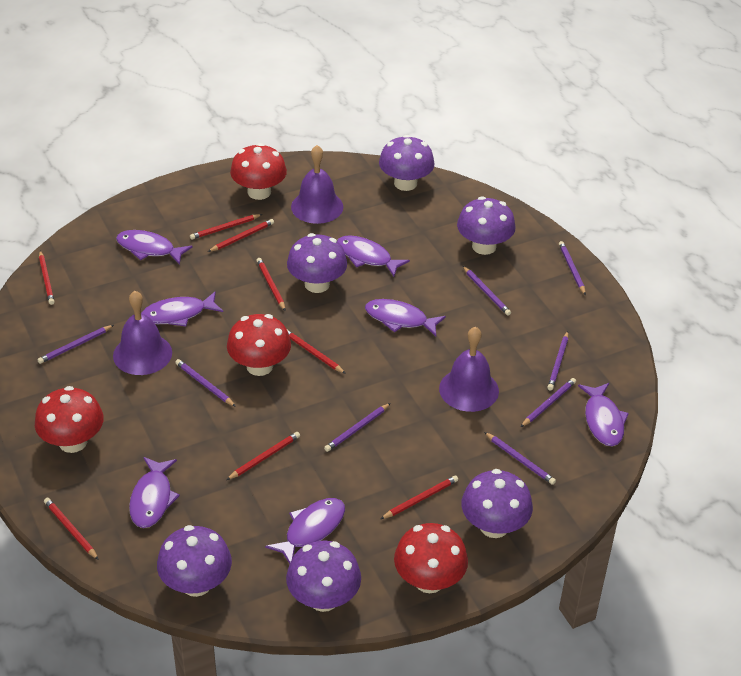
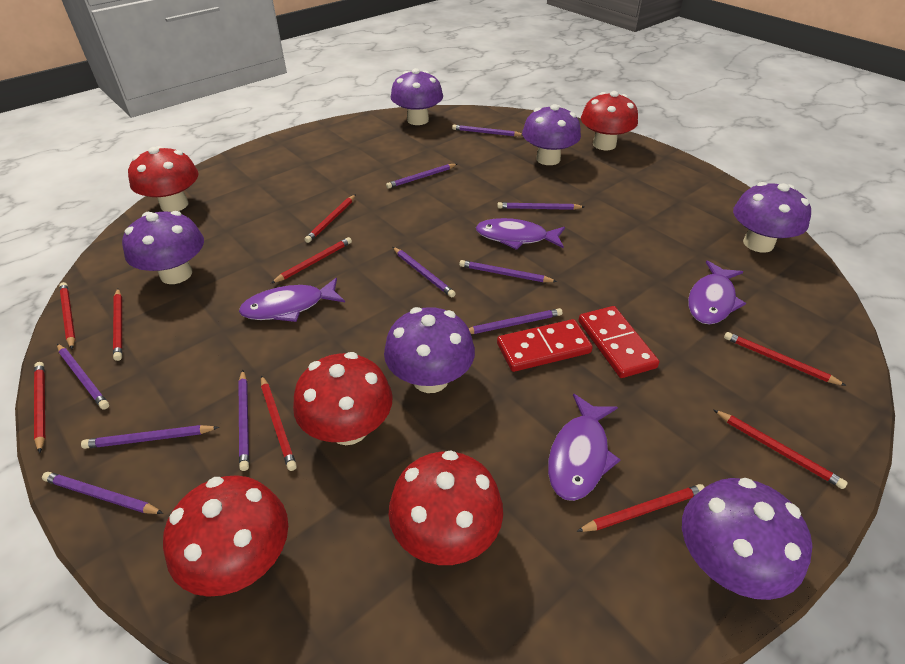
purple bell: [113,291,172,375] [291,145,343,224] [439,327,499,412] = 3 -> none = 0
purple fish: [116,230,193,265] [129,457,180,528] [141,291,223,326] [265,498,345,564] [337,235,410,277] [365,299,446,336] [578,383,629,446] = 7 -> [239,278,345,322] [476,218,565,250] [548,394,621,501] [688,260,746,325] = 4
purple pencil: [37,325,114,364] [175,359,236,407] [324,403,391,452] [463,266,511,315] [484,432,556,485] [521,378,576,427] [547,331,568,391] [559,241,586,295] = 8 -> [42,472,163,514] [57,344,109,409] [81,425,219,449] [239,370,249,471] [386,164,457,189] [393,247,456,297] [452,125,522,136] [459,260,557,282] [469,308,563,334] [497,202,584,210] = 10
red domino: none = 0 -> [497,319,593,372] [579,306,659,378] = 2
red mushroom: [35,386,104,453] [227,314,291,376] [230,143,287,200] [394,523,468,593] = 4 -> [128,146,199,212] [163,475,288,597] [293,352,393,445] [389,450,503,565] [581,91,638,150] = 5
red pencil: [39,251,55,305] [44,498,99,560] [190,214,262,240] [208,219,274,252] [227,432,300,480] [256,258,285,311] [287,330,346,374] [381,475,458,519] = 8 -> [34,362,45,453] [59,282,75,349] [113,289,122,361] [261,375,297,471] [271,237,352,283] [304,195,355,243] [577,484,705,532] [713,409,848,489] [724,332,846,386] = 9

